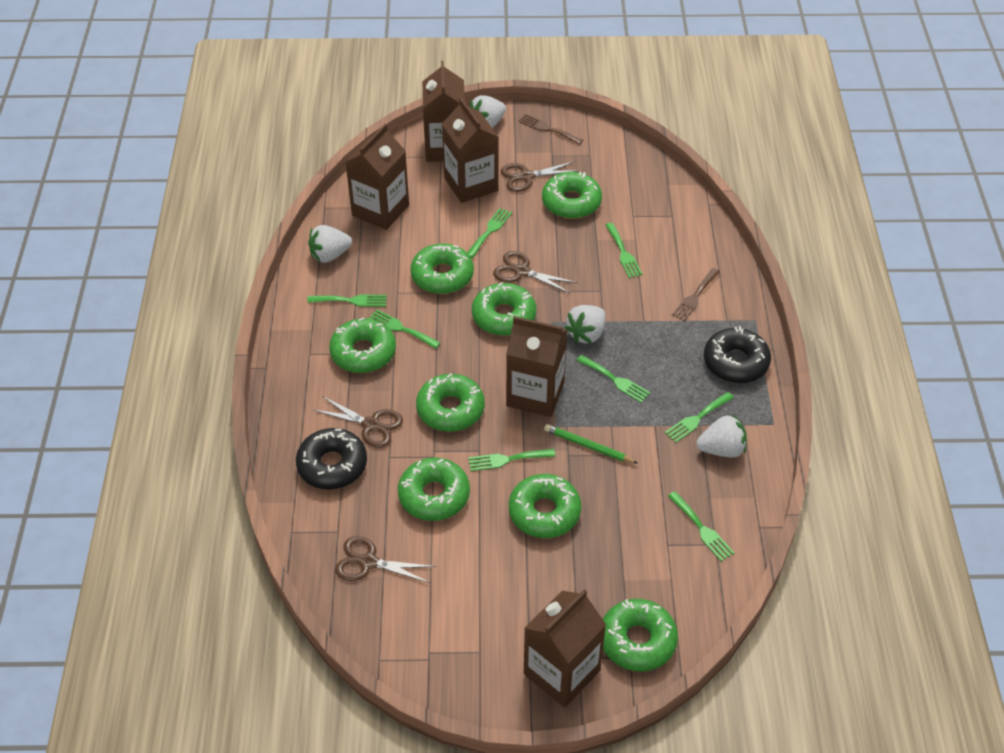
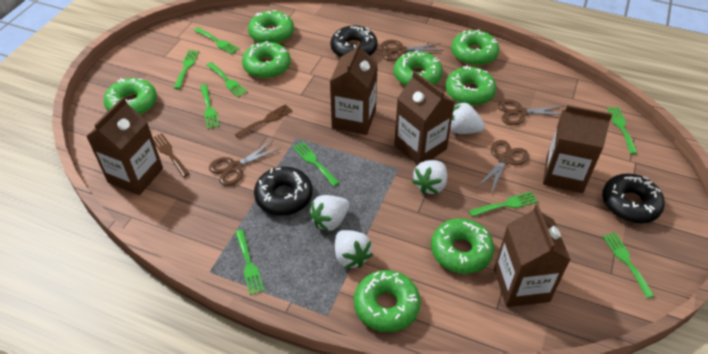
black donut: [296,428,367,490] [704,326,771,383] = 2 -> [254,166,312,216] [330,25,377,57] [602,174,665,223] = 3
green fork: [307,295,387,307] [368,310,440,349] [467,208,512,258] [468,449,555,471] [577,355,650,403] [605,223,643,278] [665,392,734,443] [668,491,734,561] = 8 -> [174,50,199,89] [194,28,239,54] [200,84,220,129] [207,62,247,97] [235,229,264,295] [293,142,339,187] [469,191,538,217] [603,232,654,298] [607,107,637,154] = 9
green pencil: [544,424,637,463] = 1 -> none = 0

